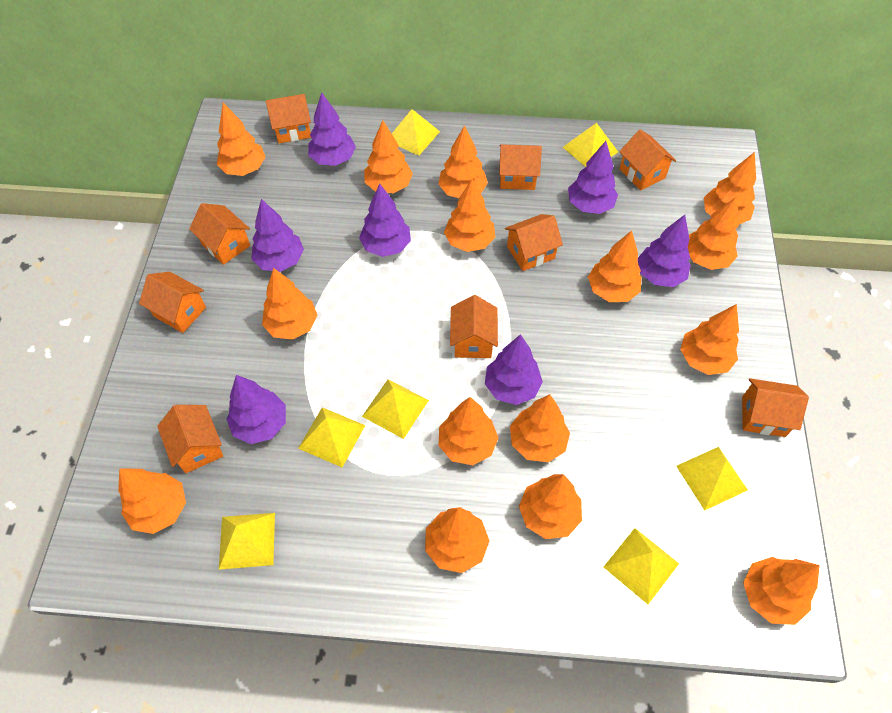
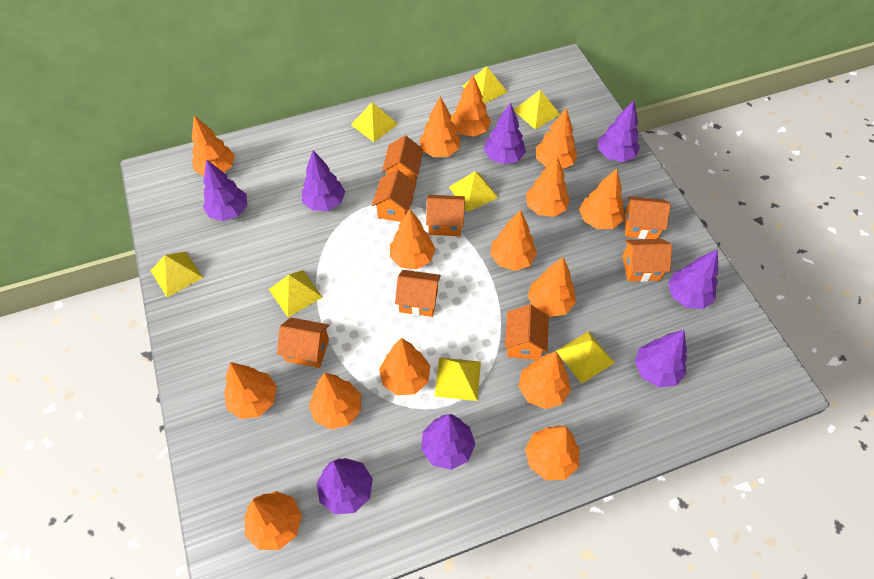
orange house: [139,272,206,333] [157,405,223,473] [189,203,250,265] [266,94,311,143] [450,295,498,358] [499,144,542,190] [505,214,563,271] [619,129,676,191] [742,378,809,437] = 9 -> [277,317,329,368] [372,170,416,222] [382,135,424,183] [395,270,441,317] [426,195,465,236] [505,304,549,360] [622,239,672,282] [625,196,671,239] = 8
purple tree: [226,375,286,444] [251,199,304,272] [308,92,356,166] [359,184,411,257] [485,334,543,405] [568,141,618,214] [638,215,691,287] = 7 -> [203,159,247,221] [302,150,345,211] [317,458,373,514] [421,414,475,470] [484,102,526,165] [598,100,640,162] [635,330,687,387] [668,249,718,309] = 8
yellow pyramid: [219,513,275,570] [298,407,365,467] [362,379,429,439] [392,109,440,156] [563,123,618,167] [604,528,679,604] [676,447,748,510] = 7 -> [151,252,203,298] [269,270,323,317] [351,102,398,142] [434,357,481,401] [449,171,498,212] [463,66,507,104] [514,90,560,130] [556,331,615,383] = 8

